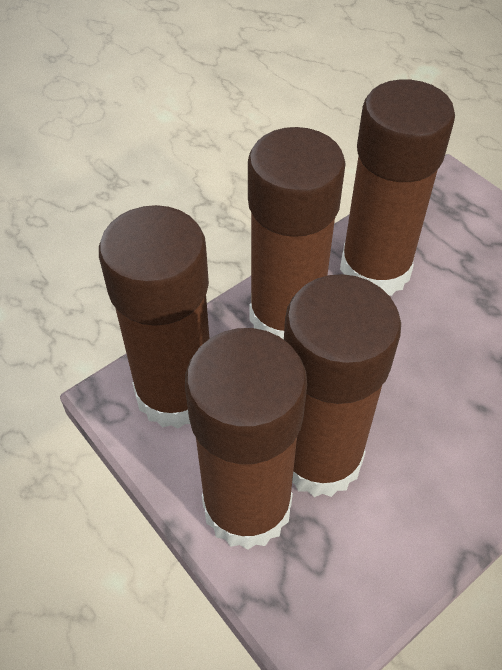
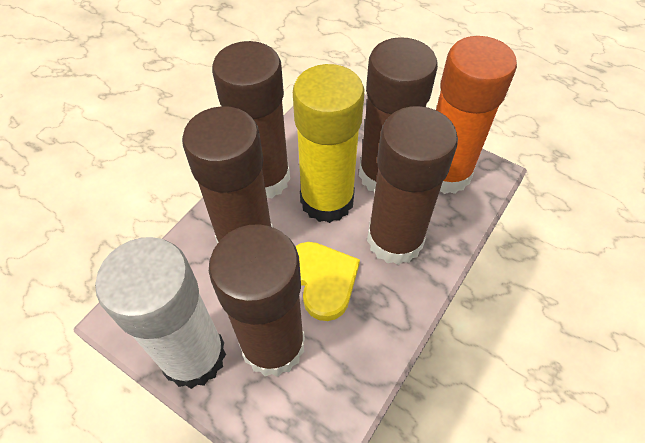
orange glue stick: none = 0 -> [436,36,517,194] = 1
white glue stick: none = 0 -> [95,237,226,389] = 1
yellow glue stick: none = 0 -> [293,64,364,223] = 1
yellow heart: none = 0 -> [296,242,360,321] = 1

